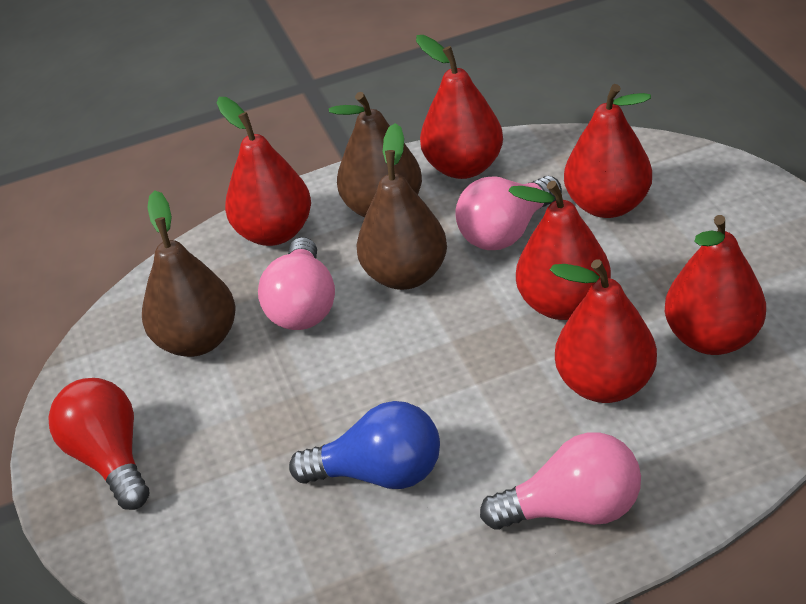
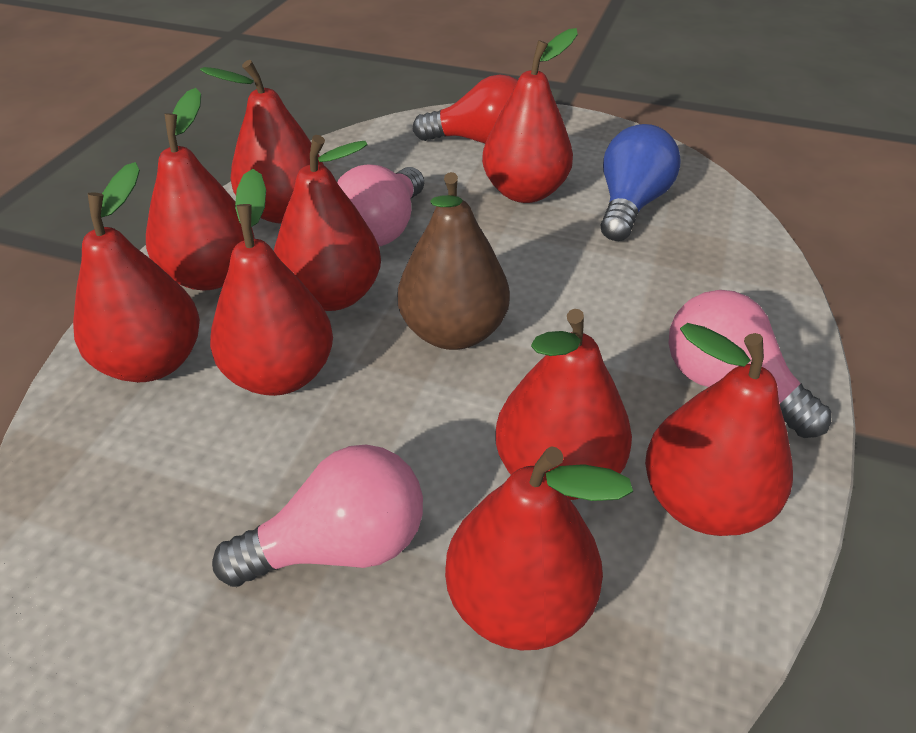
brown pear: [142,190,236,357] [329,92,422,218] [357,123,447,290] = 3 -> [398,172,510,350] = 1
red pear: [217,97,311,246] [416,35,503,179] [508,181,611,320] [550,259,657,403] [564,84,652,218] [665,215,766,355] = 6 -> [73,162,200,382] [146,88,254,290] [200,60,324,224] [210,169,333,396] [274,135,381,311] [445,447,633,650] [482,28,578,203] [495,309,632,500] [645,323,793,536] = 9

